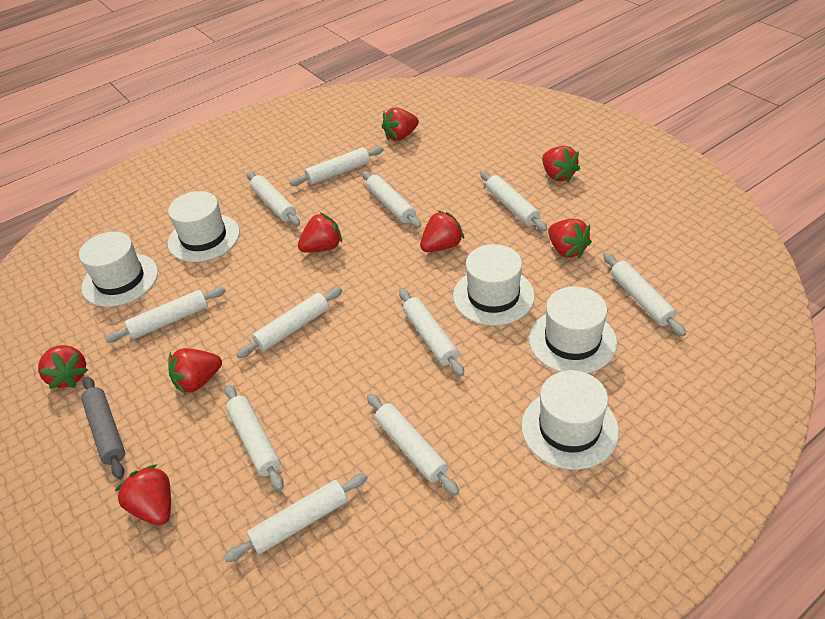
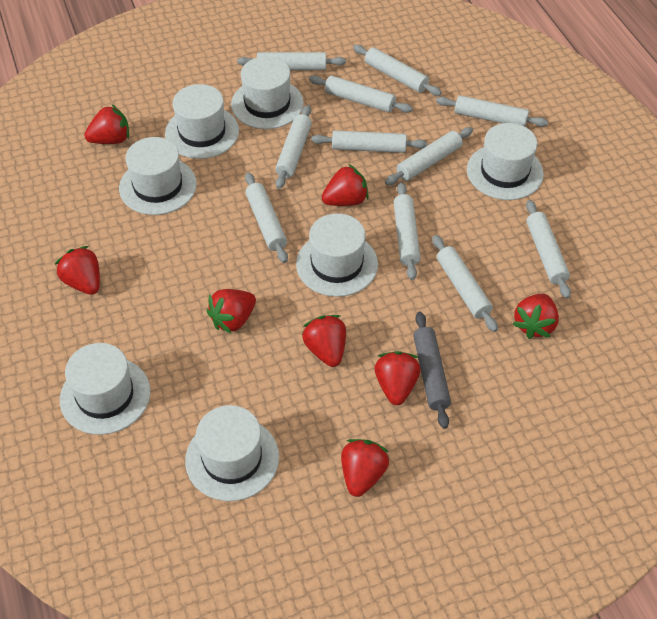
white hat: [79,232,158,307] [168,191,240,262] [453,244,535,326] [521,370,619,470] [529,287,617,373] = 5 -> [60,343,150,435] [119,137,197,215] [165,84,239,159] [185,405,279,501] [231,56,304,129] [296,213,378,297] [467,123,544,200] = 7

